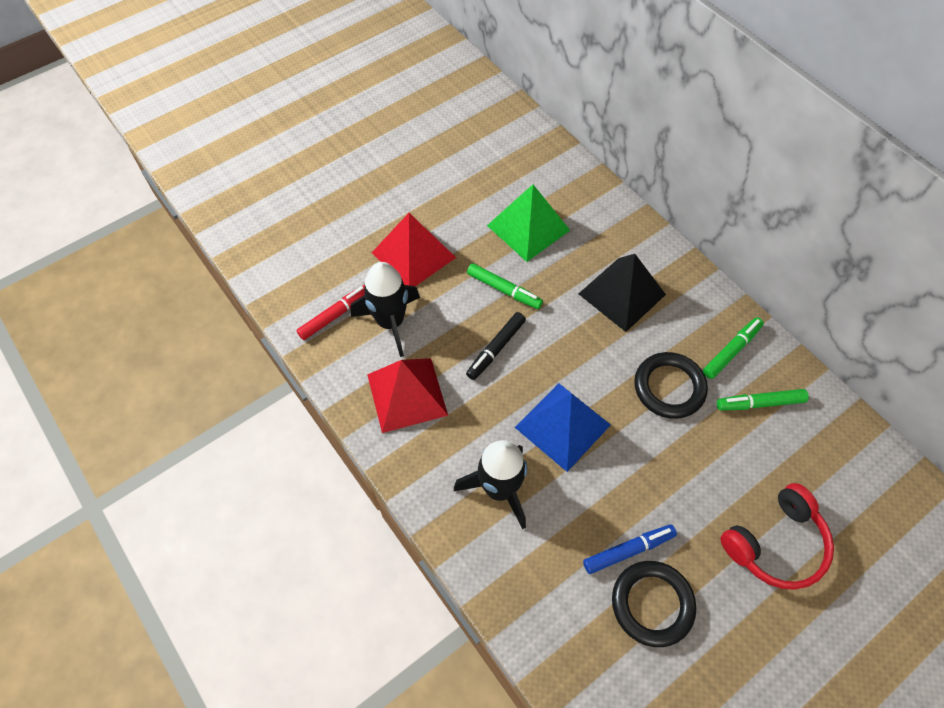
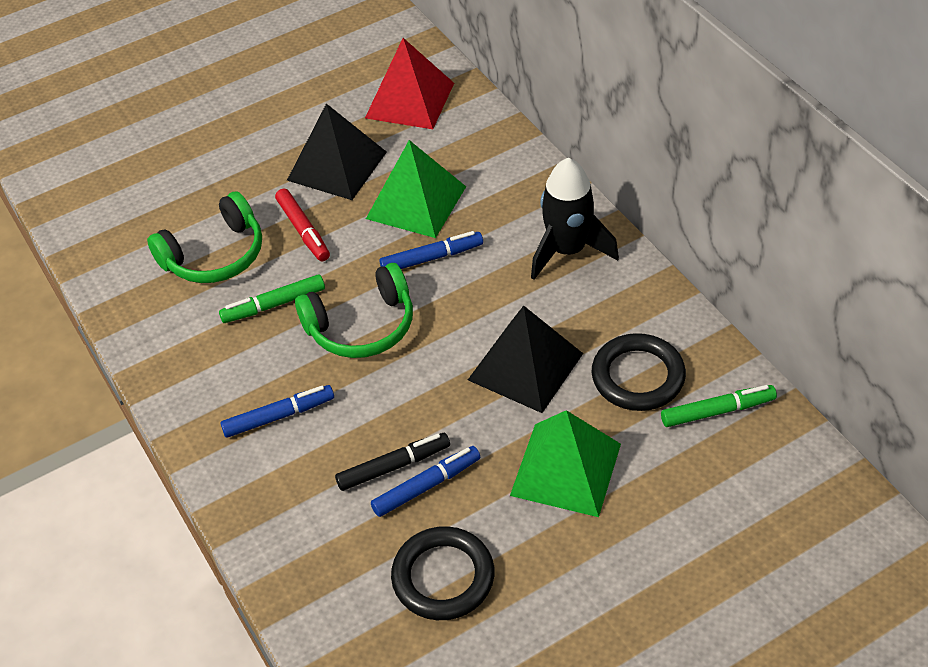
black pyramid: [578,254,666,332] = 1 -> [287,104,387,200] [468,306,583,413] = 2
black rocket: [351,262,420,357] [454,440,527,529] = 2 -> [531,158,619,280] = 1
blue marker: [583,524,677,574] = 1 -> [220,385,334,438] [371,446,480,517] [380,231,483,269] = 3
blue pyramid: [515,383,611,472] = 1 -> none = 0
green headphones: none = 0 -> [147,191,262,283] [295,263,413,358] = 2
green marker: [467,263,543,309] [703,317,764,379] [717,389,809,411] = 3 -> [219,274,325,323] [661,385,777,427] = 2
green pyramid: [487,184,570,262] = 1 -> [366,140,466,238] [510,410,621,517] = 2
red headphones: [721,483,834,590] = 1 -> none = 0
red pyramid: [367,358,448,433] [372,213,456,286] = 2 -> [365,38,454,129] = 1

